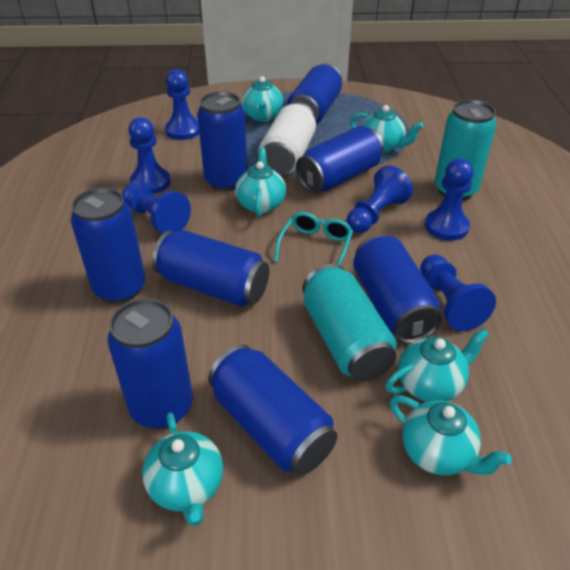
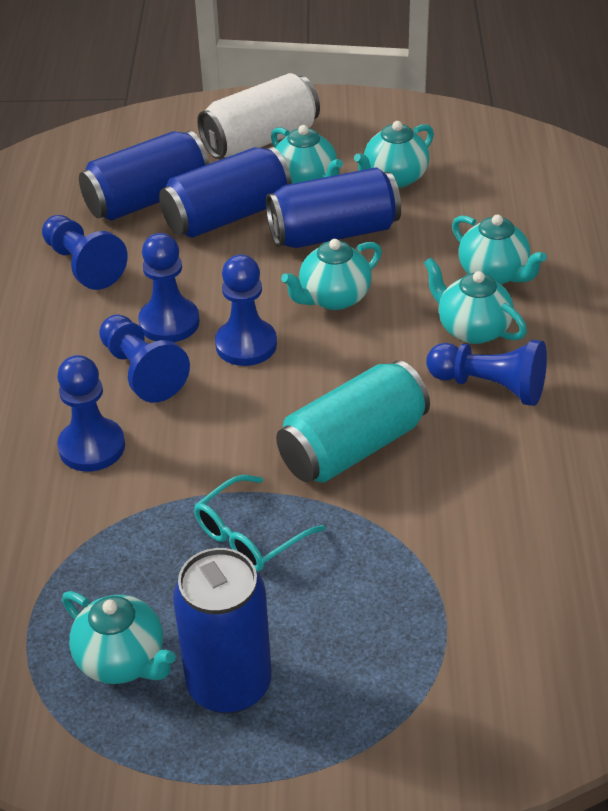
blue can: [71,188,145,304] [107,298,193,429] [152,230,269,307] [197,91,248,191] [208,345,338,475] [287,63,342,124] [296,126,384,193] [353,234,443,344] = 8 -> [79,131,210,221] [159,147,292,238] [173,548,272,714] [266,167,401,248] = 4
turquoise can: [302,264,397,381] [435,100,497,201] = 2 -> [276,360,430,483] = 1

